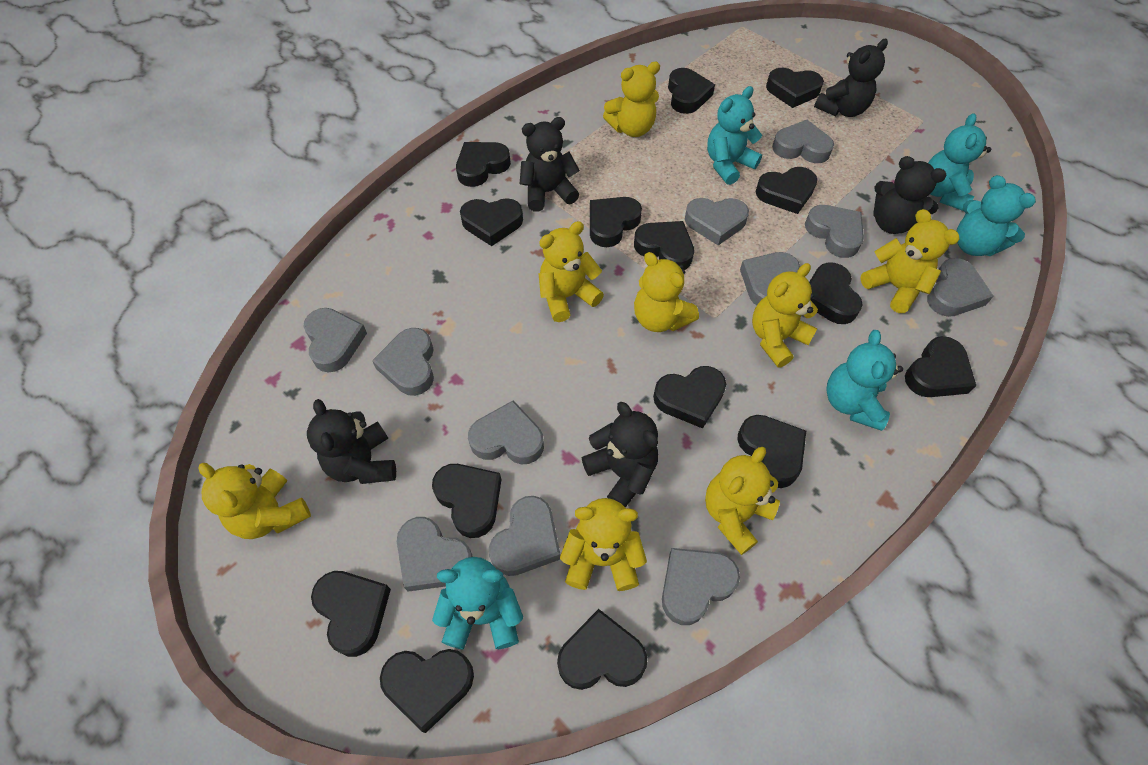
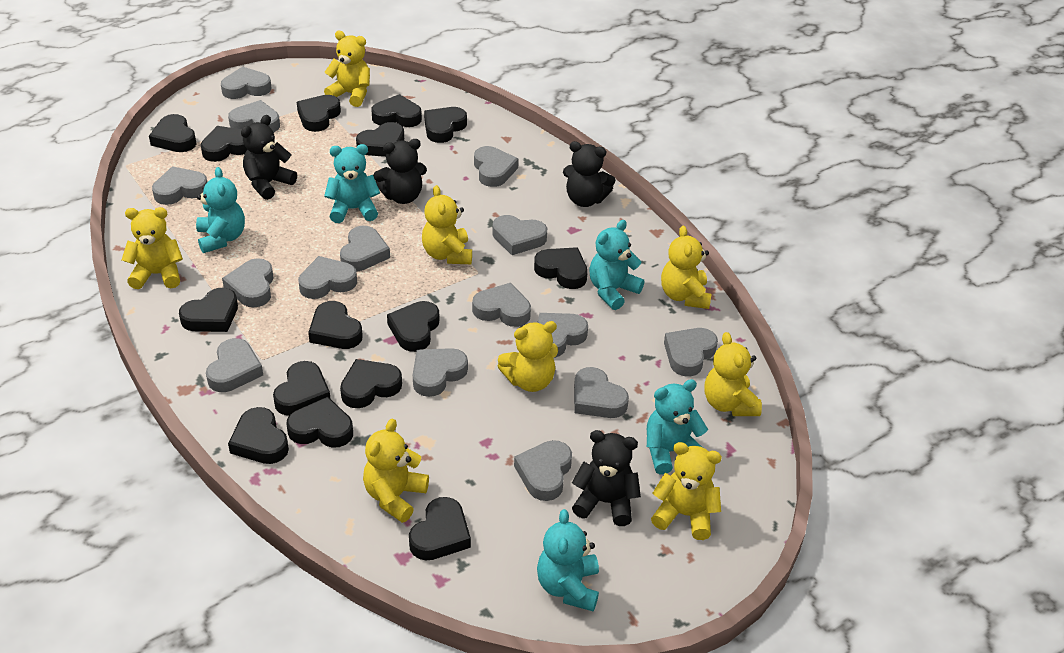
black teddy bear: [307,399,396,484] [520,117,580,212] [582,402,658,508] [814,39,888,117] [873,156,947,234] = 5 -> [241,115,297,200] [373,139,427,204] [563,141,615,207] [572,430,641,526] = 4
grey heart: [304,308,367,372] [372,328,434,396] [397,517,473,592] [468,400,544,465] [489,496,560,576] [662,548,740,625] [685,198,749,245] [740,252,800,305] [772,120,834,163] [805,205,864,258] [927,258,994,317] = 11 -> [152,166,207,205] [206,338,263,392] [221,67,271,99] [222,258,274,308] [228,100,280,132] [298,256,357,299] [340,226,390,272] [413,348,468,397] [472,283,531,327] [474,146,519,187] [492,215,547,255] [514,440,572,501] [537,313,588,358] [574,367,629,418] [664,328,718,377] = 15

